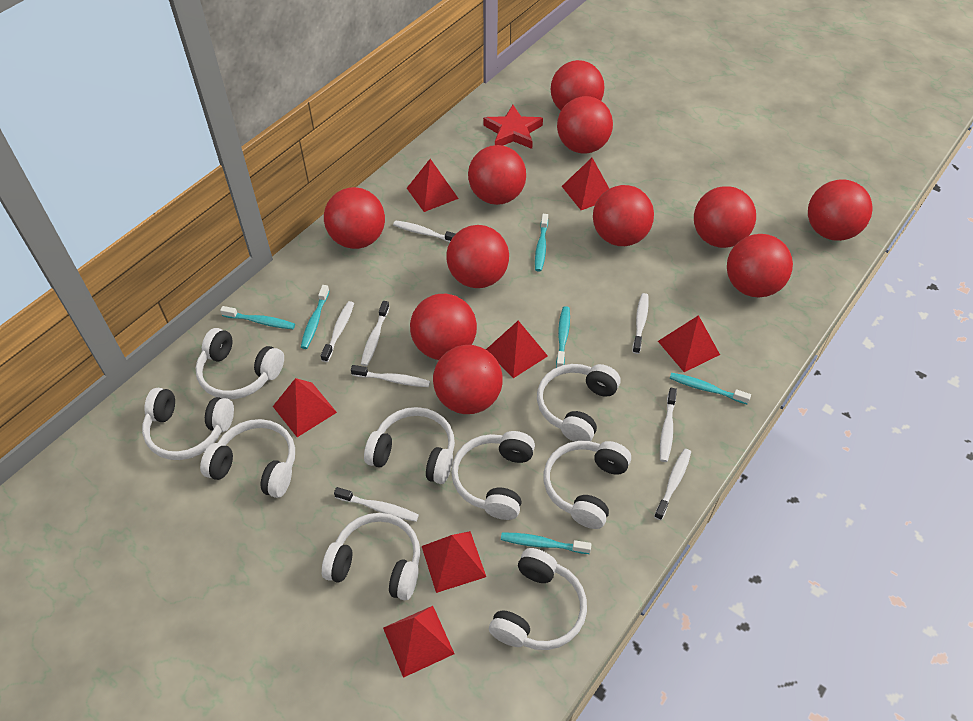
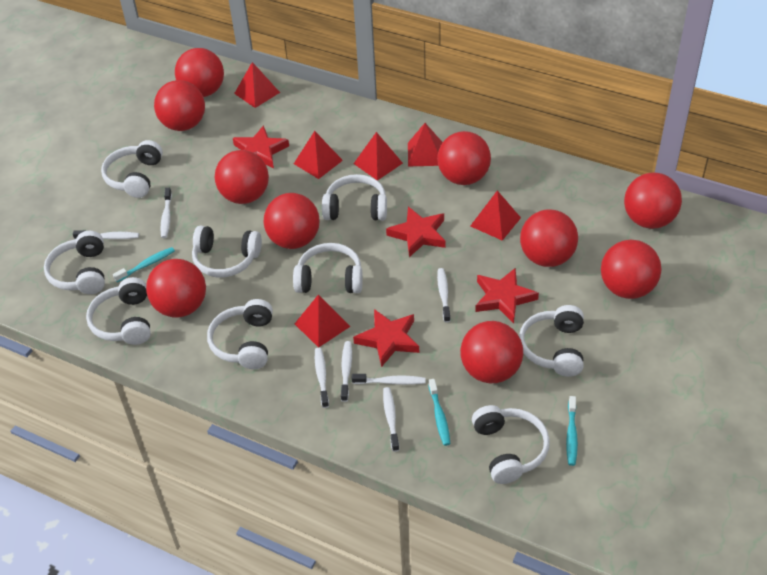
red ball: [324,187,385,249] [410,294,477,360] [433,345,502,414] [446,225,509,288] [468,145,526,205] [551,60,605,111] [557,96,613,154] [593,185,654,246] [694,186,756,248] [727,234,793,298] [808,180,873,241] = 11 -> [146,259,206,317] [154,80,205,131] [175,48,224,97] [215,150,269,204] [264,193,320,249] [437,131,491,185] [460,321,523,383] [520,210,578,267] [601,240,661,299] [624,172,682,229] = 10
red pyramid: [273,378,337,437] [383,606,454,678] [407,159,459,212] [422,531,486,593] [486,321,548,378] [562,158,609,210] [658,315,720,372] = 7 -> [234,62,280,108] [294,131,343,179] [295,295,350,348] [353,132,403,181] [408,123,443,166] [470,190,521,241] = 6
red star: [483,105,543,149] = 1 -> [233,125,289,169] [353,309,419,367] [386,207,446,257] [475,268,539,323] = 4
turquoise toothbrush: [220,306,295,329] [301,285,329,349] [501,532,592,554] [535,214,548,272] [556,306,570,368] [670,373,751,404] = 6 -> [113,247,175,282] [428,379,450,446] [566,396,578,466] = 3
white toothbrush: [321,301,354,362] [334,487,419,522] [351,365,430,387] [361,301,389,366] [393,220,455,242] [632,293,649,354] [654,449,691,520] [660,388,677,462] = 8 -> [73,230,139,240] [161,188,172,238] [315,348,329,408] [341,341,352,402] [352,374,426,385] [383,387,399,452] [437,268,451,323] = 7

